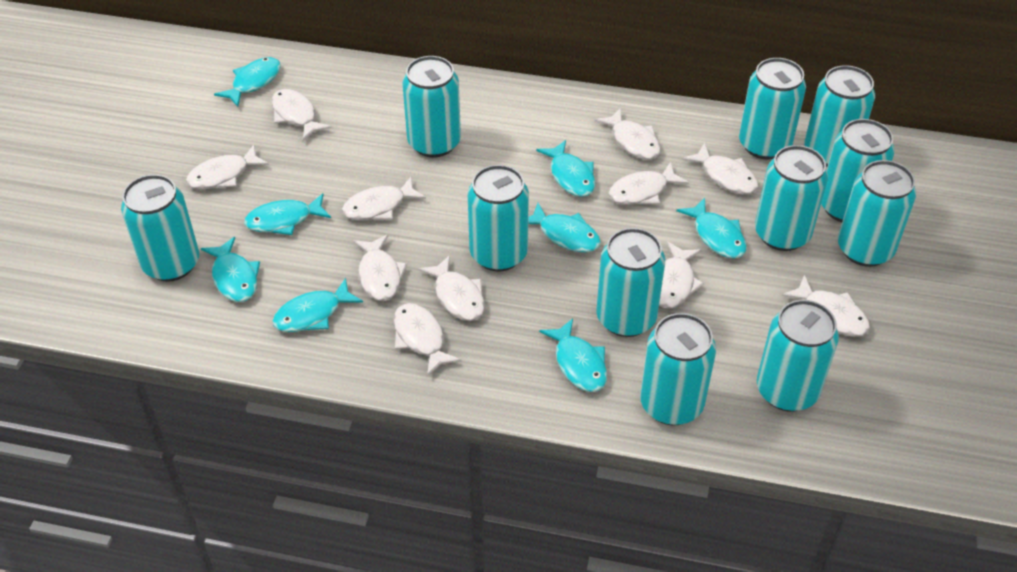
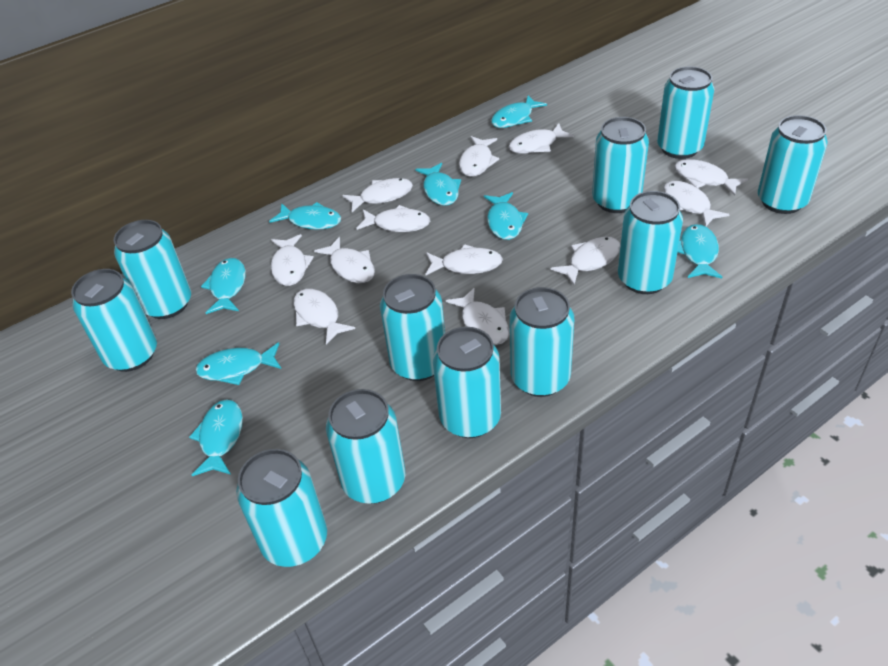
white fish: [186,145,269,189] [272,89,331,141] [342,177,426,220] [353,234,407,301] [393,303,462,377] [418,255,485,321] [595,108,661,160] [608,162,689,205] [659,241,704,309] [682,143,758,194] [782,275,870,337] = 11 -> [271,234,314,286] [293,288,355,345] [314,237,375,283] [342,178,413,212] [356,205,430,232] [426,244,503,275] [446,288,509,345] [459,136,499,177] [509,123,574,154] [551,237,621,285] [663,181,730,227] [674,159,748,196] = 12

